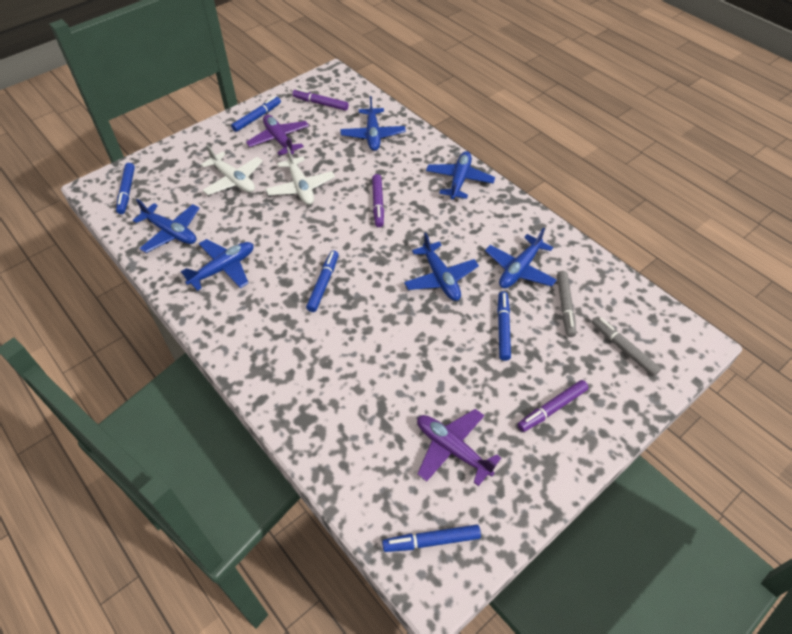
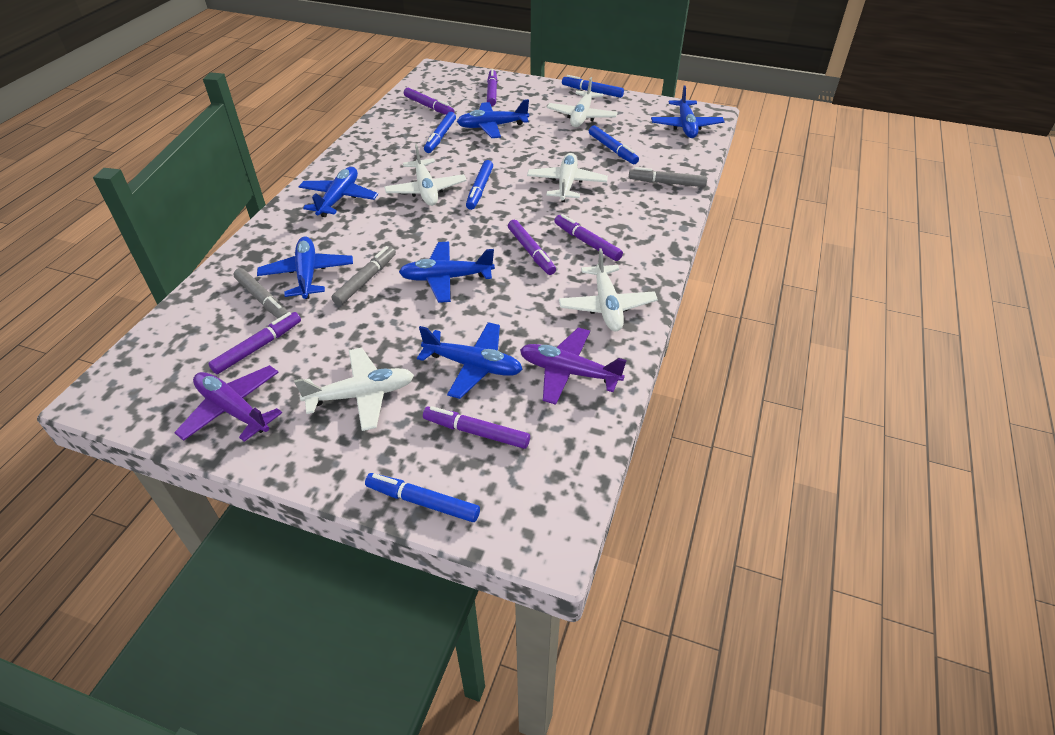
grey marker: [557,271,576,337] [592,316,661,376] = 2 -> [234,268,288,318] [332,246,396,306] [629,167,707,187] = 3
purple marker: [292,88,349,111] [372,174,384,227] [518,380,589,432] = 3 -> [208,312,301,374] [404,88,454,115] [423,406,530,449] [487,69,497,106] [508,220,556,275] [554,214,623,261] = 6
white plane: [201,145,263,195] [266,147,335,205] = 2 -> [294,348,414,431] [384,144,467,206] [527,153,608,202] [547,77,618,127] [559,248,658,331] = 5

